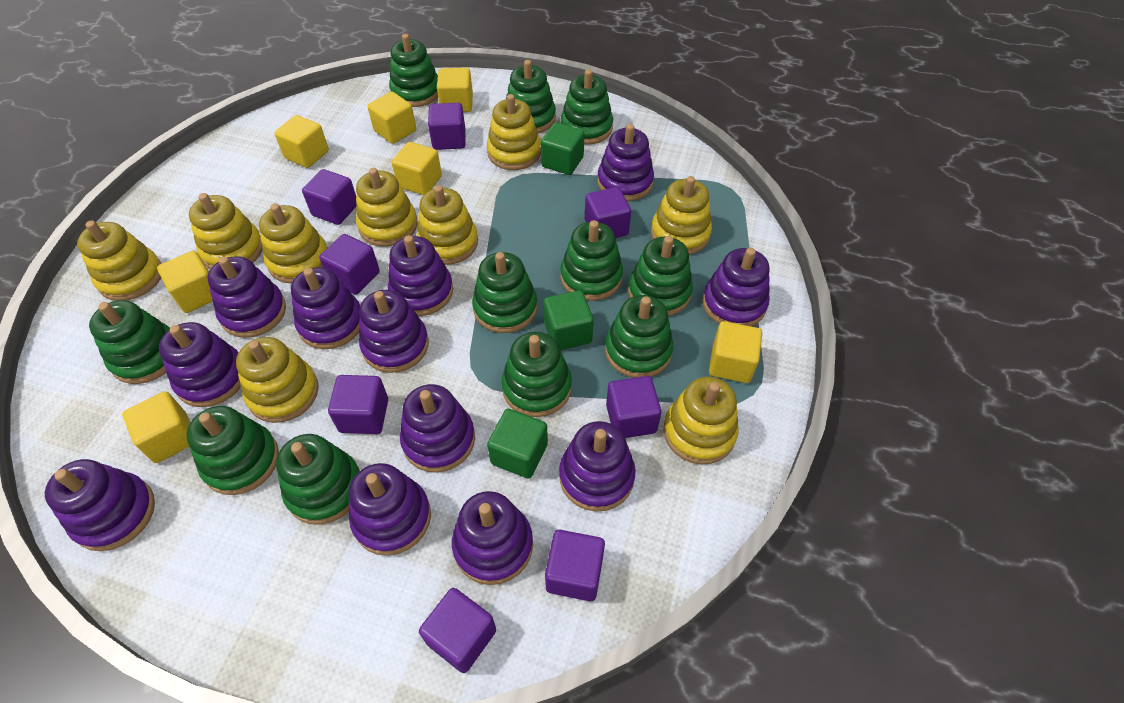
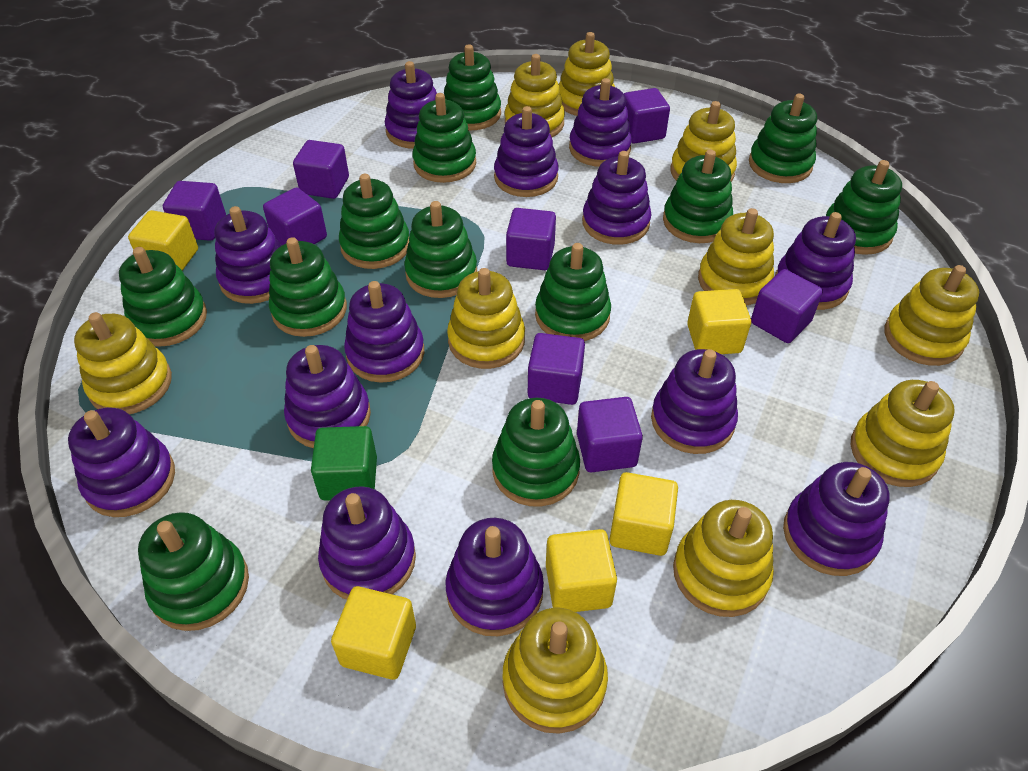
green cube: [487,409,548,479] [541,122,584,175] [544,290,594,350] = 3 -> [311,426,377,501] = 1
green stacking toy: [89,300,170,384] [186,406,279,495] [276,434,360,525] [389,34,438,107] [472,252,537,333] [501,332,572,417] [506,60,556,133] [560,220,623,301] [561,69,613,144] [605,295,673,378] [628,236,693,316] = 11 -> [119,247,207,347] [138,512,249,631] [269,237,347,337] [339,174,409,269] [404,201,477,298] [412,93,476,183] [444,44,501,130] [492,398,580,506] [535,243,611,341] [663,150,733,243] [749,94,817,183] [826,160,902,255] = 12
purple stacking toy: [45,459,155,551] [159,322,241,407] [207,256,286,338] [291,267,360,349] [349,463,431,556] [359,290,429,373] [388,235,453,316] [400,384,475,473] [452,491,533,585] [559,421,636,512] [597,124,654,201] [702,248,770,326] = 12 -> [68,407,175,517] [215,206,281,304] [284,345,371,448] [318,486,416,600] [344,281,424,383] [385,61,437,149] [446,518,544,636] [494,106,558,197] [569,78,632,167] [582,151,652,245] [651,349,738,454] [775,212,856,310] [783,462,890,576] = 13
yellow cube: [122,391,191,463] [157,251,213,313] [274,115,329,168] [367,92,416,144] [392,142,442,195] [437,68,473,112] [709,321,762,383] = 7 -> [128,210,198,271] [331,586,416,680] [546,529,617,612] [609,472,678,556] [687,289,751,354] = 5
yellow stacking toy: [77,221,161,301] [189,193,263,269] [236,337,319,423] [259,203,328,283] [356,168,418,247] [417,185,478,265] [487,94,541,170] [651,176,712,255] [663,377,739,465] = 9 -> [74,312,172,414] [447,268,525,369] [503,608,608,734] [505,54,565,137] [559,32,615,116] [671,101,737,182] [673,500,774,617] [698,208,774,306] [851,380,955,487] [885,265,979,366] = 10

